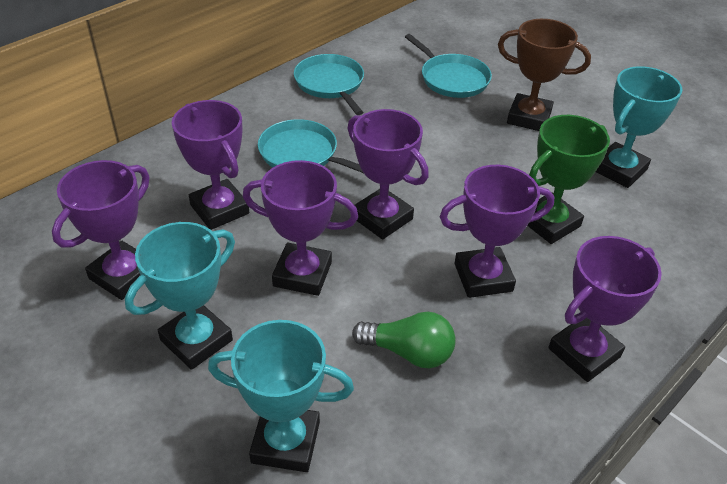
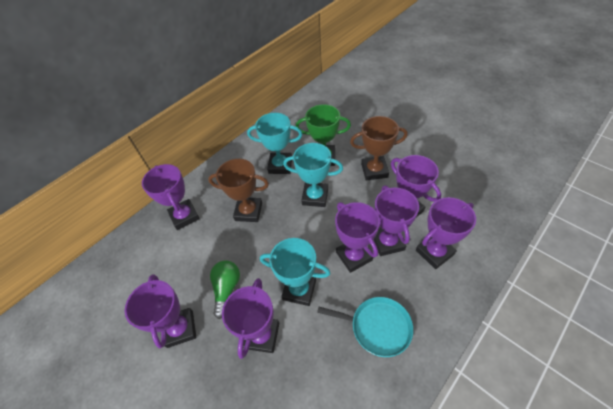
brown trophy: [498,19,591,131] = 1 -> [208,159,269,222] [350,116,408,180] = 2
purple trophy: [52,160,150,300] [172,100,249,230] [243,160,358,296] [348,109,429,240] [440,165,554,298] [548,236,662,382] = 6 -> [125,274,196,348] [142,164,200,230] [222,278,279,359] [335,202,380,273] [373,185,419,256] [391,155,441,217] [416,197,476,269] = 7
turquoise pan: [258,119,363,173] [294,54,364,115] [405,34,492,98] = 3 -> [317,297,413,357] = 1

